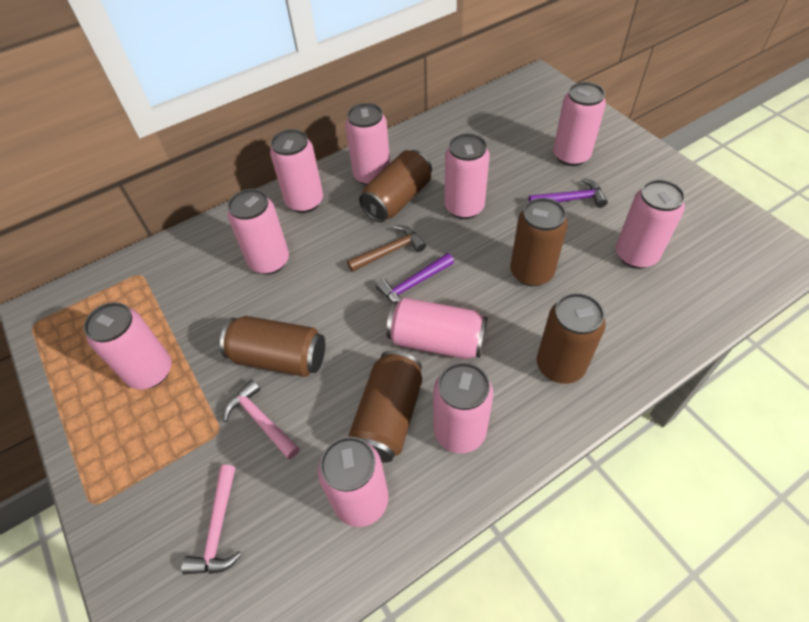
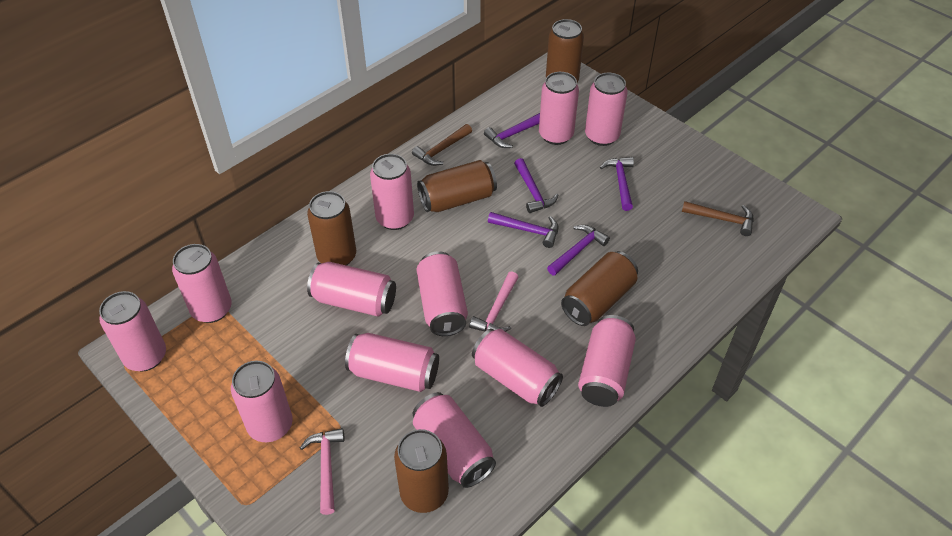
brown hammer: [347,226,426,272] = 1 -> [412,124,472,166] [682,201,754,236] = 2
pink can: [84,302,172,390] [228,189,289,275] [270,129,323,213] [318,437,389,527] [345,103,390,185] [386,298,488,359] [433,362,494,453] [444,133,490,219] [553,82,606,166] [616,180,685,269] = 10 -> [99,291,166,371] [172,244,232,323] [231,361,293,442] [307,262,396,317] [345,333,439,392] [370,154,414,230] [413,392,496,488] [417,251,468,336] [472,329,563,407] [539,72,579,145] [578,315,636,407] [585,73,628,146] = 12
purple hammer: [376,253,454,303] [529,178,608,208] = 2 -> [484,113,540,148] [488,212,558,248] [514,158,558,213] [547,225,610,276] [600,157,634,211] = 5

